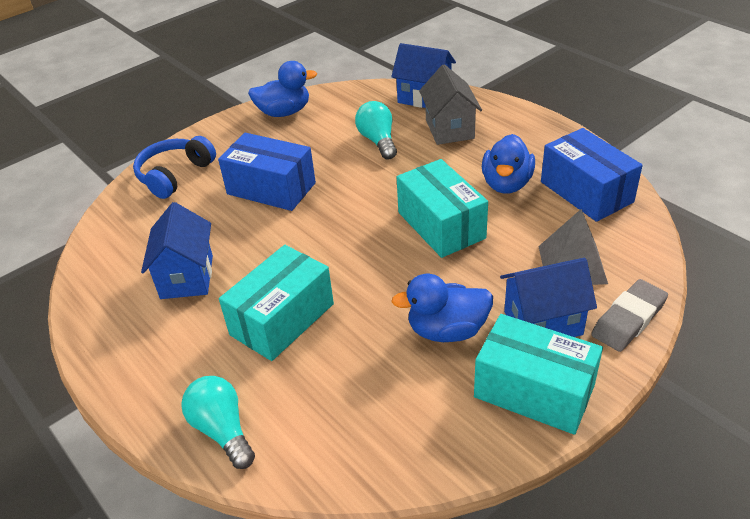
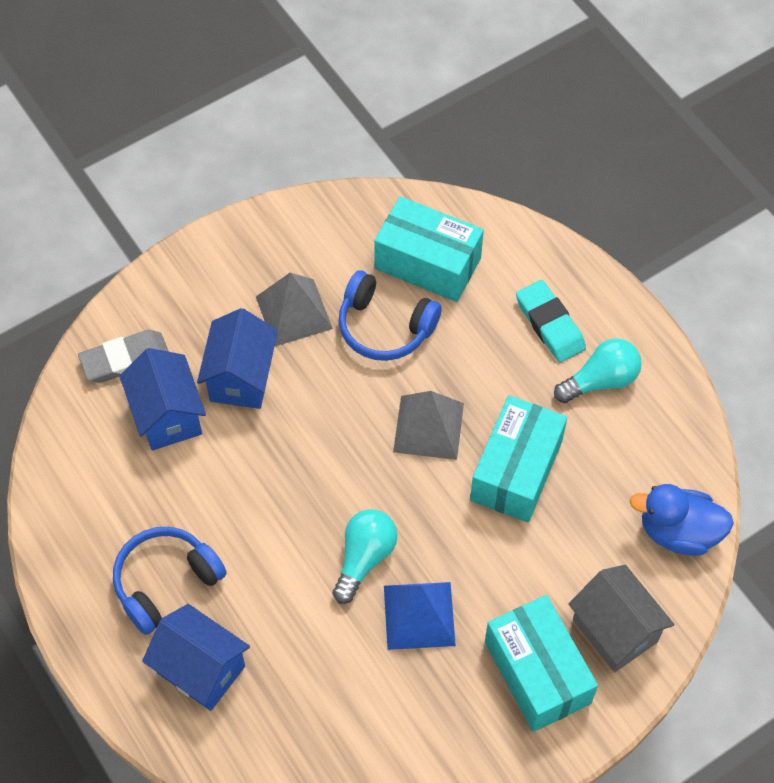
blue box: [218,133,316,211] [541,128,643,222] = 2 -> none = 0
blue duck: [248,61,317,117] [391,274,493,342] [482,134,535,194] = 3 -> [630,484,734,556] = 1
blue headphones: [133,136,216,199] = 1 -> [113,527,227,635] [339,270,442,361] = 2
blue pyramid: none = 0 -> [384,582,456,650] = 1
grey pyramid: [538,209,608,285] = 1 -> [256,273,333,347] [393,391,464,460] = 2
turquoise eraser: none = 0 -> [516,280,586,362] = 1

